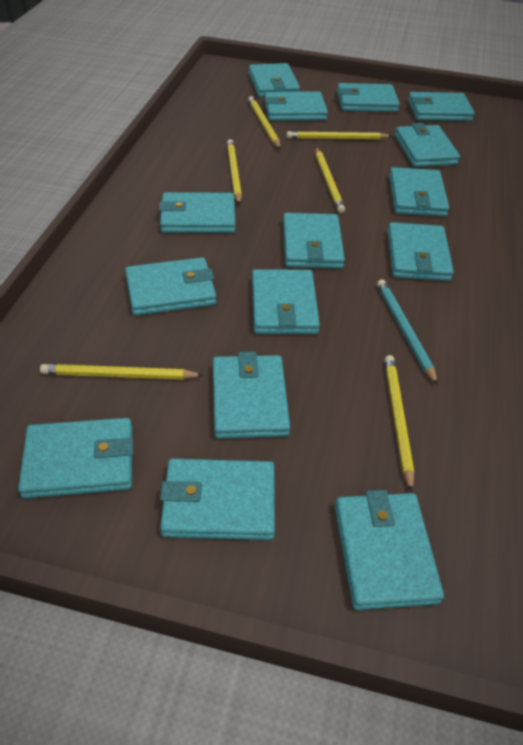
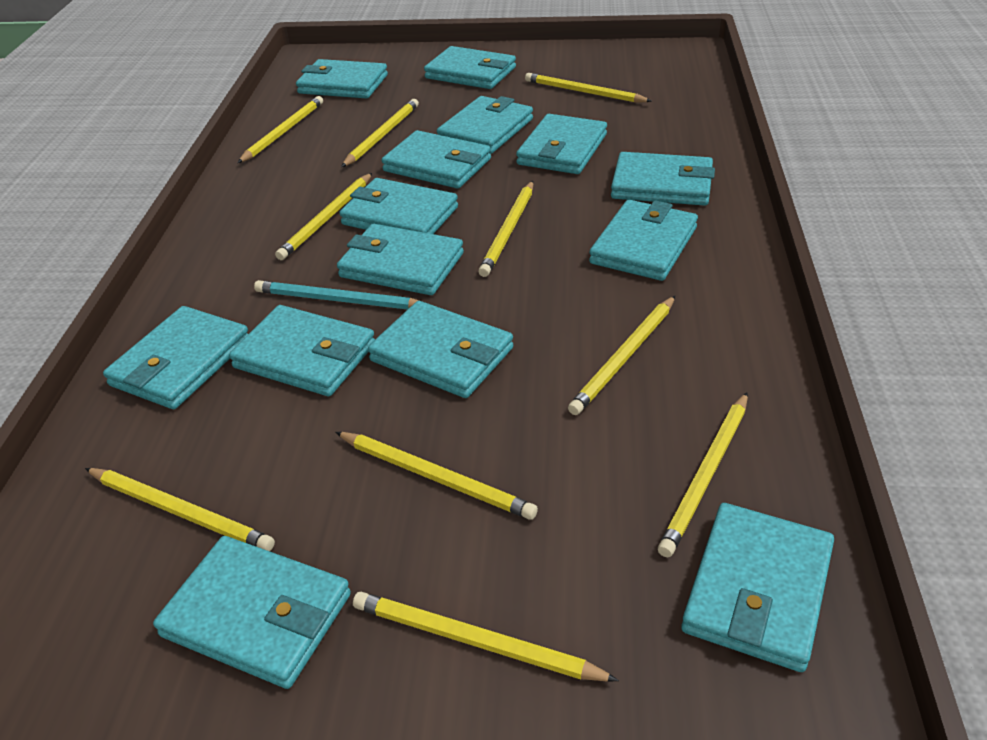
turquoise wallet: [18,418,133,499] [125,257,216,316] [159,192,235,233] [160,459,275,540] [213,352,290,439] [249,63,300,97] [252,269,320,334] [264,91,328,121] [283,213,345,269] [335,490,444,610] [337,83,400,112] [387,222,454,281] [389,167,449,217] [395,123,460,167] [408,92,475,121] = 15 -> [103,306,248,409] [153,536,351,689] [229,305,375,396] [296,59,388,99] [337,224,464,295] [339,178,458,234] [368,301,514,398] [381,130,491,189] [424,46,516,89] [437,96,533,154] [516,114,607,174] [589,200,698,281] [611,152,715,206] [681,503,834,672] = 14
yellow pencil: [40,364,203,380] [227,139,242,205] [248,96,281,149] [286,131,392,139] [315,148,345,213] [385,355,414,492] = 6 -> [85,468,275,551] [237,96,323,163] [275,173,372,260] [336,432,538,520] [341,99,419,167] [353,592,619,682] [478,181,533,277] [525,73,652,103] [568,296,675,415] [658,392,748,557] = 10

